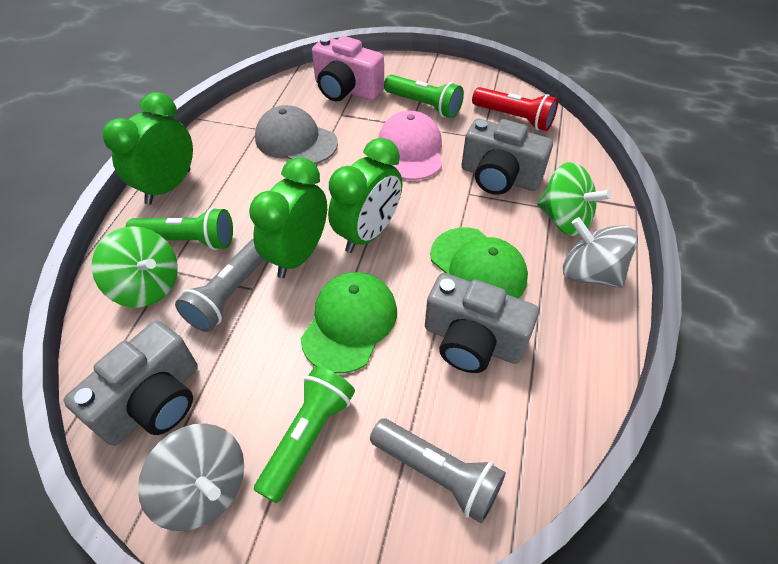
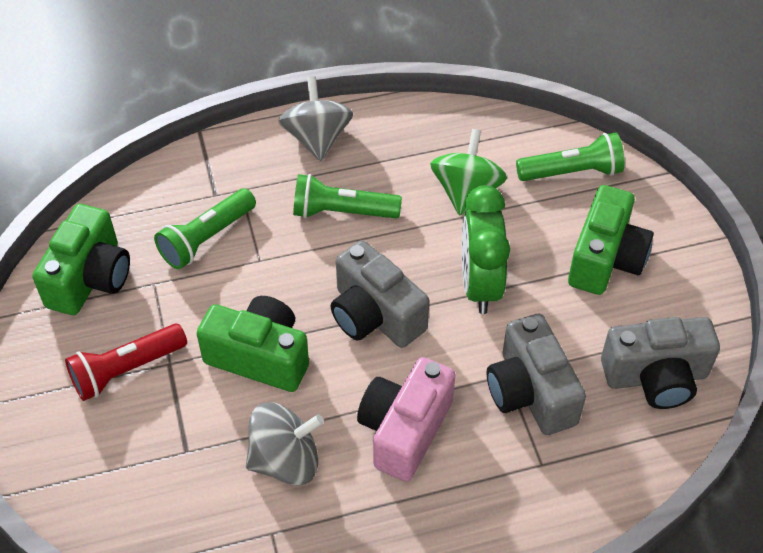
green camera: none = 0 -> [32,204,130,315] [197,296,309,392] [568,185,654,295] = 3
green cap: [300,272,397,373] [430,228,528,299] = 2 -> none = 0
green clock: [102,92,193,205] [249,157,327,278] [328,138,402,253] = 3 -> [462,185,510,314] = 1
green spinning top: [92,226,178,307] [537,162,612,236] = 2 -> [430,129,507,216] = 1
grey cap: [255,105,338,164] = 1 -> none = 0
grey flashlight: [175,239,264,332] [370,419,506,523] = 2 -> none = 0
pink cap: [378,111,442,180] = 1 -> none = 0

